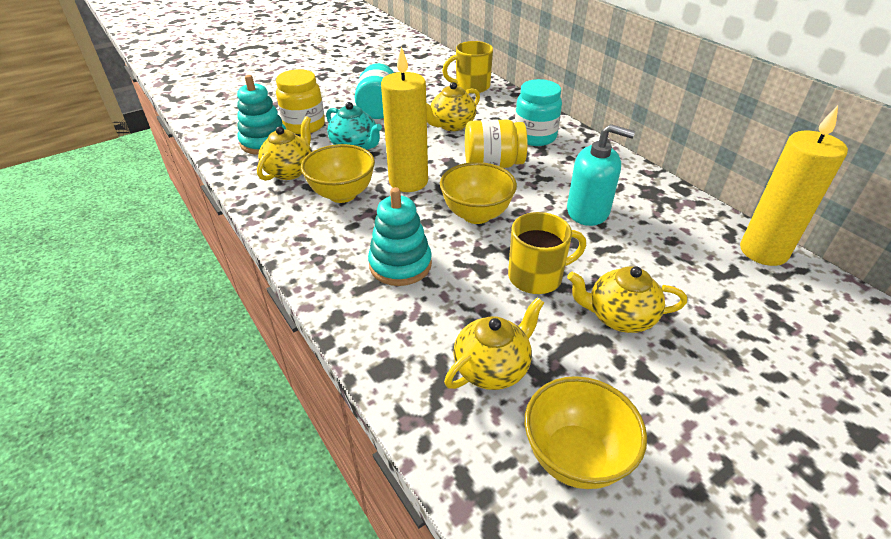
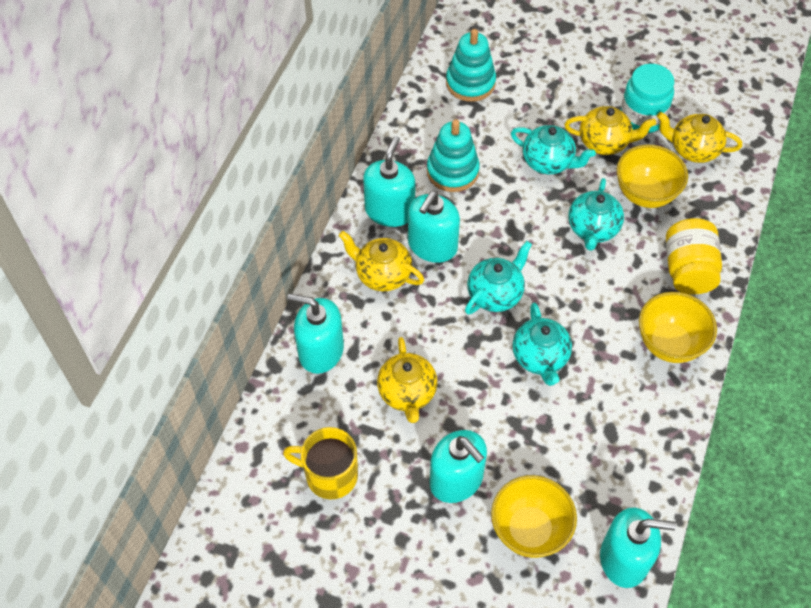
turquoise jar: [355,63,394,119] [515,79,562,146] = 2 -> [620,64,674,133] = 1
turquoise soap dispenser: [567,124,635,226] = 1 -> [287,294,344,374] [363,136,415,227] [408,191,460,263] [430,430,487,503] [600,507,676,588] = 5
turquoise teapot: [326,102,382,150] = 1 -> [465,241,532,314] [511,125,596,174] [512,302,572,386] [568,178,624,251] = 4
yellow candle: [381,46,428,192] [740,106,848,266] = 2 -> none = 0
yellow jar: [276,69,325,134] [465,119,528,168] = 2 -> [666,218,722,294] = 1
yellow mug: [442,41,493,93] [508,212,586,294] = 2 -> [283,427,358,500] = 1

